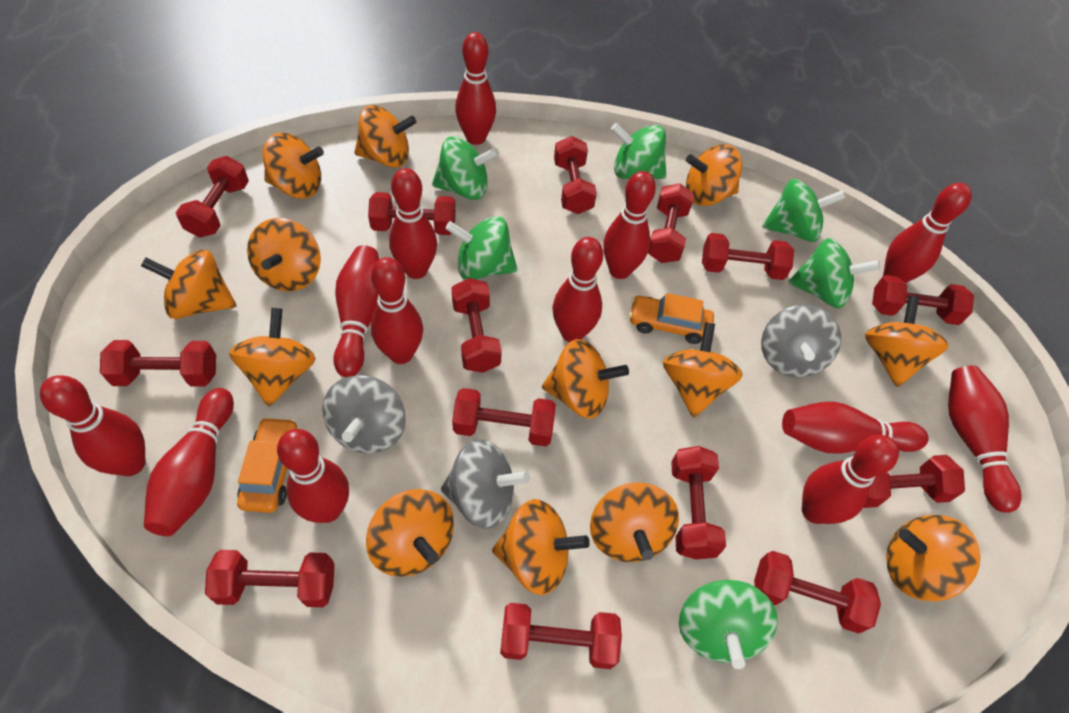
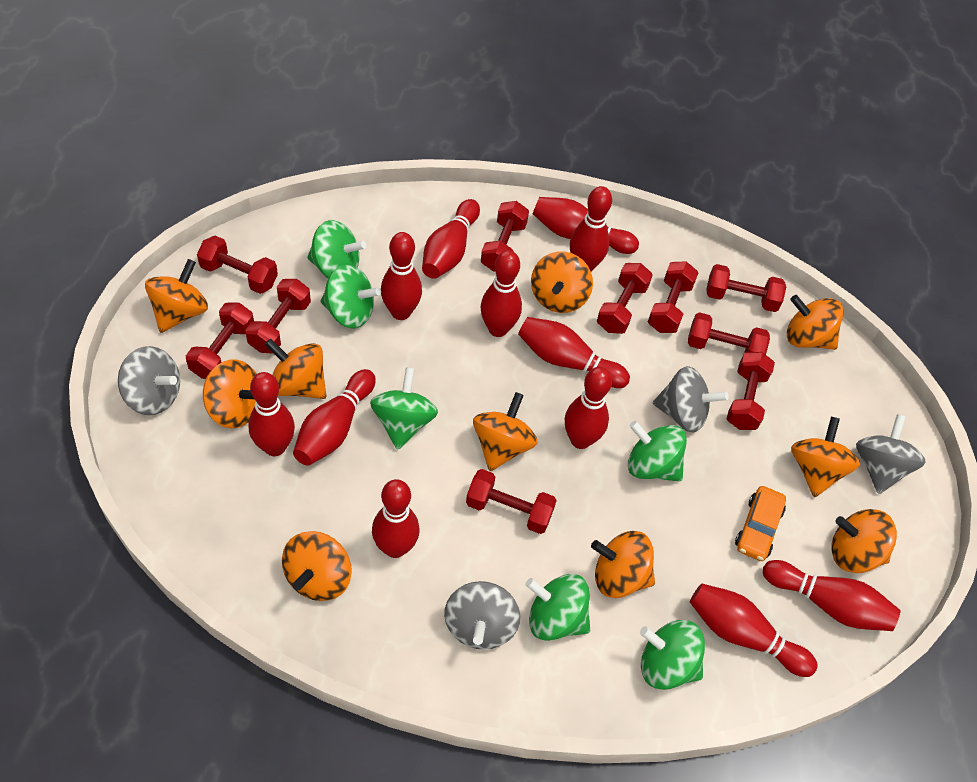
grey spinning top: [322,375,406,453] [441,439,530,529] [761,305,841,377] = 3 -> [118,346,180,415] [444,581,520,650] [653,366,729,433] [856,414,926,494] = 4
orange car: [237,417,297,513] [629,293,714,344] = 2 -> [735,486,786,561] = 1
orange spinning top: [141,250,236,319] [229,308,316,407] [247,218,321,291] [263,133,324,199] [354,105,417,168] [366,489,454,577] [492,499,590,595] [542,339,629,419] [590,482,679,562] [663,322,743,418] [686,144,742,206] [865,296,949,387] [886,515,981,601] = 13 -> [145,259,208,333] [203,360,257,428] [265,339,326,399] [282,531,352,601] [473,392,537,471] [531,251,593,313] [591,531,655,598] [787,295,844,350] [791,417,860,497] [831,509,897,573] = 10
red bowling pin: [40,375,146,476] [144,388,234,536] [277,429,349,523] [333,245,379,377] [371,257,423,364] [389,168,437,279] [455,32,496,145] [553,237,603,342] [603,171,656,279] [782,402,929,454] [802,435,899,524] [883,183,972,283] [948,366,1022,513] = 13 -> [248,372,295,456] [293,369,376,466] [372,479,419,558] [381,232,422,320] [422,199,480,279] [481,250,522,337] [518,317,630,388] [533,197,639,254] [565,367,612,449] [570,186,612,272] [690,584,818,677] [763,560,901,631] = 12
red dumbbell: [100,340,216,387] [176,156,249,238] [205,550,335,607] [368,192,456,235] [452,278,502,373] [452,388,556,447] [500,603,622,669] [554,136,597,214] [648,183,694,263] [671,446,726,559] [702,233,794,280] [754,551,881,634] [864,455,965,508] [872,275,974,325] = 14 -> [186,302,254,379] [197,236,278,294] [245,279,311,353] [466,469,557,534] [481,201,529,272] [597,263,653,334] [648,261,699,333] [688,312,770,355] [706,264,786,312] [727,352,775,430] = 10

